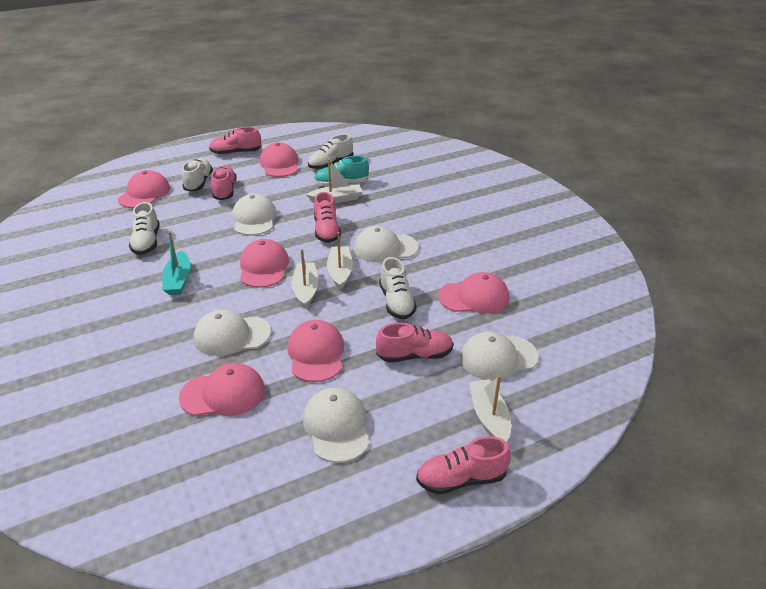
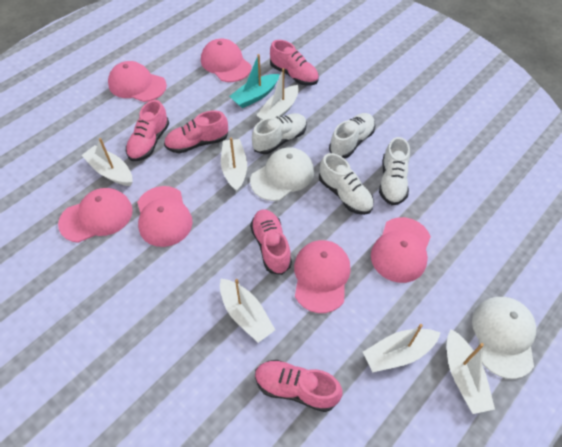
turquoise shoe: [314,156,369,187] = 1 -> none = 0
white boat: [292,249,319,309] [306,159,363,203] [327,232,353,290] [469,375,511,442] = 4 -> [81,138,132,186] [220,279,275,343] [221,137,247,192] [256,68,299,120] [363,324,441,372] [447,329,495,414] = 6
white cap: [193,310,271,356] [232,194,277,235] [303,388,370,463] [354,226,418,262] [460,332,538,381] = 5 -> [250,147,314,201] [472,297,536,379] = 2

